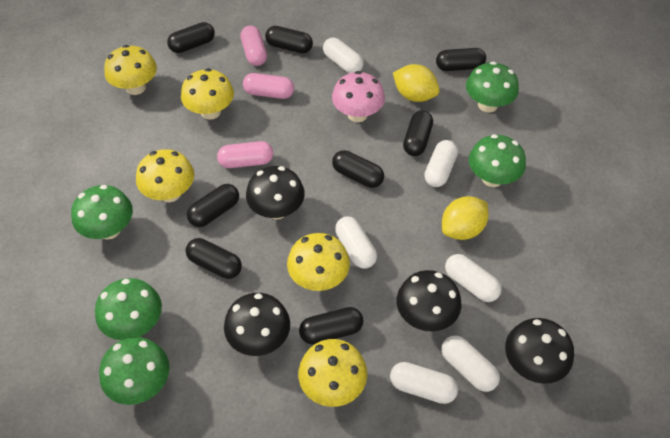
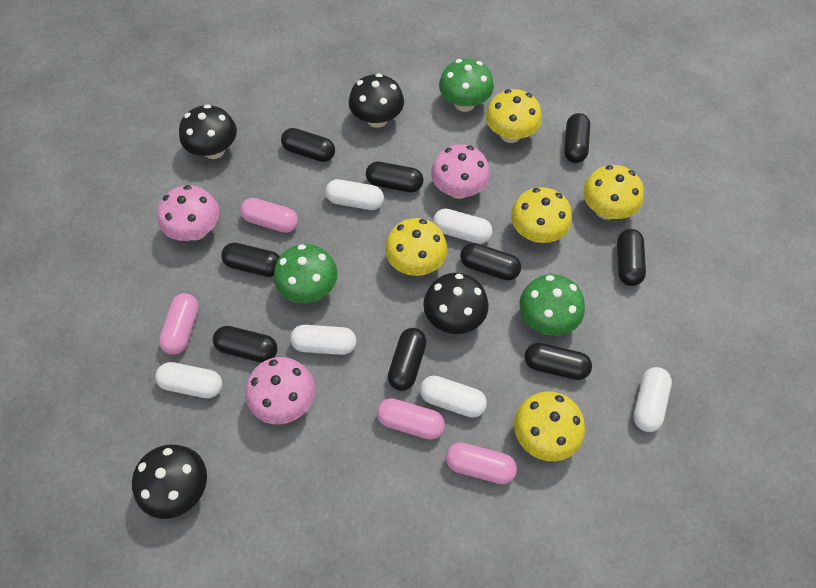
black capsule: [167,22,215,53] [186,238,242,279] [187,184,239,227] [265,26,313,53] [299,307,364,344] [332,150,384,188] [403,110,433,156] [436,48,486,71] = 8 -> [213,326,278,362] [221,243,280,277] [281,128,335,162] [366,162,423,192] [388,328,427,391] [460,243,521,280] [525,343,592,380] [564,113,590,163] [617,229,646,286] = 9
green mushroom: [71,185,133,240] [95,278,162,340] [99,337,170,405] [466,62,519,112] [469,134,526,187] = 5 -> [274,244,338,303] [439,59,494,112] [519,274,585,336] = 3
pink capsule: [217,141,273,168] [240,25,267,66] [243,73,294,99] = 3 -> [159,293,199,355] [240,198,298,233] [377,398,445,440] [446,442,517,484] = 4
pink mushroom: [332,71,385,122] = 1 -> [157,185,219,241] [246,357,315,424] [431,144,490,199] = 3
yellow lemon: [393,64,440,102] [442,196,489,240] = 2 -> none = 0

